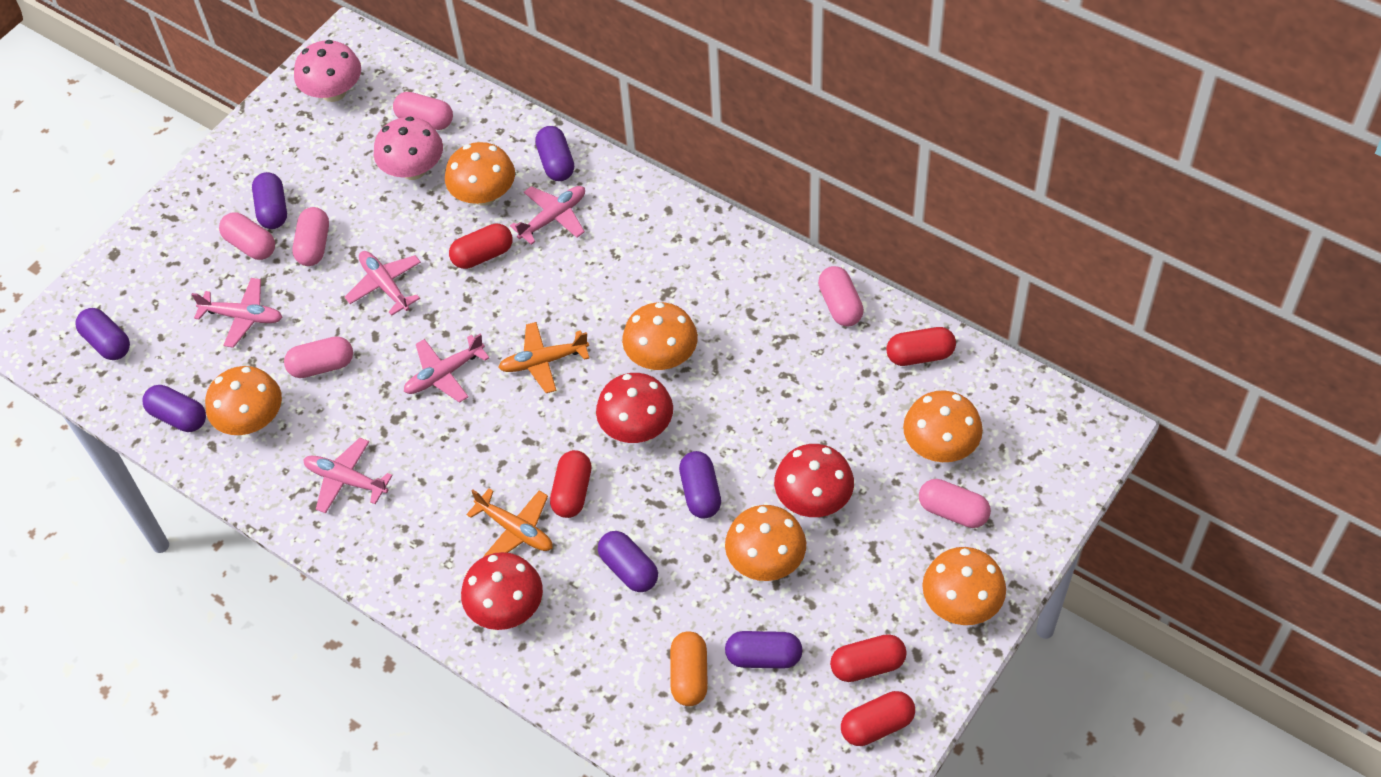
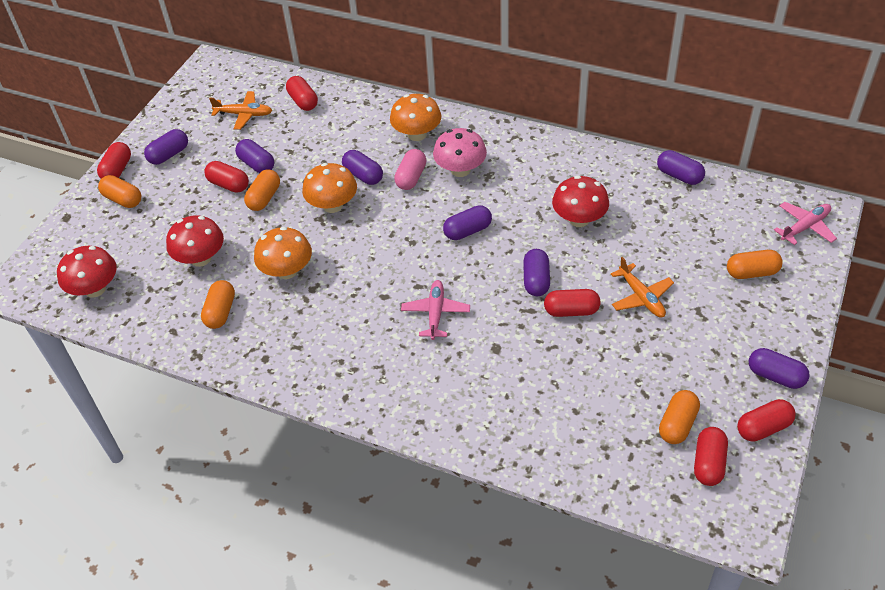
orange capsule: [670,631,708,706] = 1 -> [98,175,141,208] [201,280,235,329] [244,169,280,211] [659,390,700,444] [727,250,783,279] = 5
orange mushroom: [205,366,282,435] [445,142,515,206] [622,302,698,370] [725,505,806,581] [903,390,983,462] [922,547,1006,625] = 6 -> [254,227,312,279] [302,163,357,213] [390,94,441,141] = 3
pink capsule: [219,213,275,260] [284,336,353,378] [292,207,329,266] [393,92,453,130] [818,266,864,326] [919,479,991,528] = 6 -> [394,149,426,190] = 1
pink mushroom: [294,40,361,102] [374,116,443,180] = 2 -> [433,128,487,177] = 1
pink plane: [191,278,283,348] [303,438,393,513] [345,251,421,316] [404,334,490,403] [510,186,585,245] = 5 -> [401,280,470,340] [774,202,837,245] = 2
red capsule: [449,223,513,269] [550,450,591,518] [830,634,907,682] [841,691,915,746] [886,327,956,366] = 5 -> [97,142,131,179] [204,161,249,193] [286,76,318,111] [544,289,601,317] [694,427,728,486] [737,399,796,442] = 6

